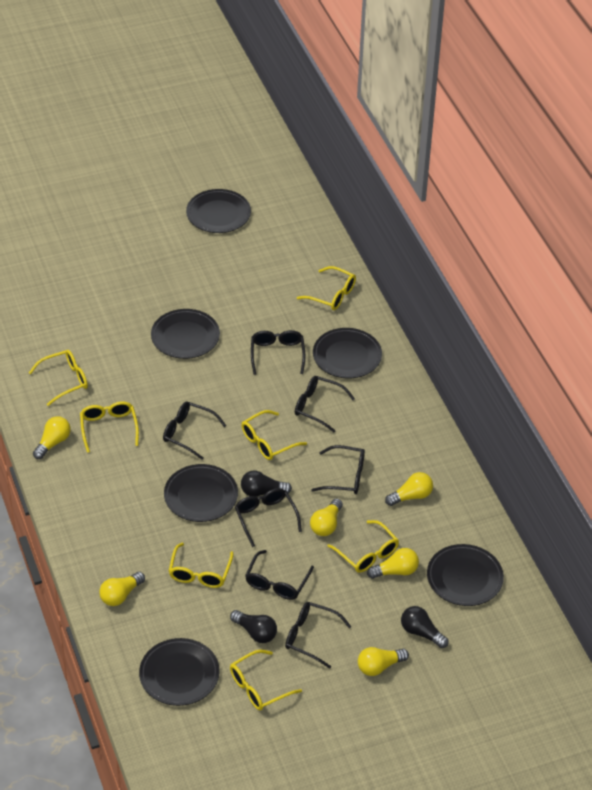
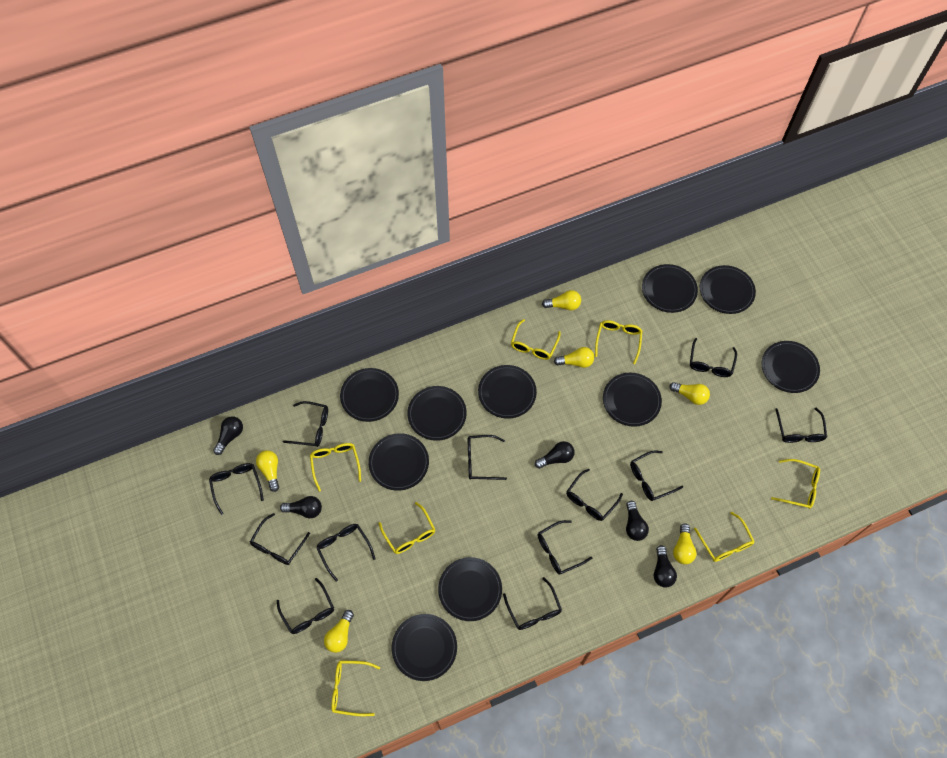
black glasses: [163,402,226,460] [235,488,302,547] [245,550,314,600] [251,330,305,375] [285,602,352,668] [295,376,355,432] [312,445,365,494] = 7 -> [209,463,264,515] [250,513,310,565] [277,578,334,634] [283,401,328,447] [316,524,376,582] [468,435,507,480] [503,577,562,630] [537,520,592,575] [566,469,623,521] [630,450,683,501] [690,338,737,377] [775,408,827,443] = 12
black light bulb: [230,610,277,643] [241,470,292,497] [401,606,449,648] = 3 -> [213,416,243,455] [280,496,322,518] [535,441,575,469] [626,501,649,541] [654,545,677,588] = 5
black plate: [139,638,220,706] [151,309,220,359] [164,464,238,522] [186,189,251,233] [313,328,382,378] [427,544,504,606] = 6 -> [340,368,399,422] [368,433,429,491] [392,614,457,681] [407,386,467,441] [438,557,502,621] [478,365,537,419] [603,373,662,427] [642,264,698,313] [700,265,756,314] [761,341,820,393] = 10

